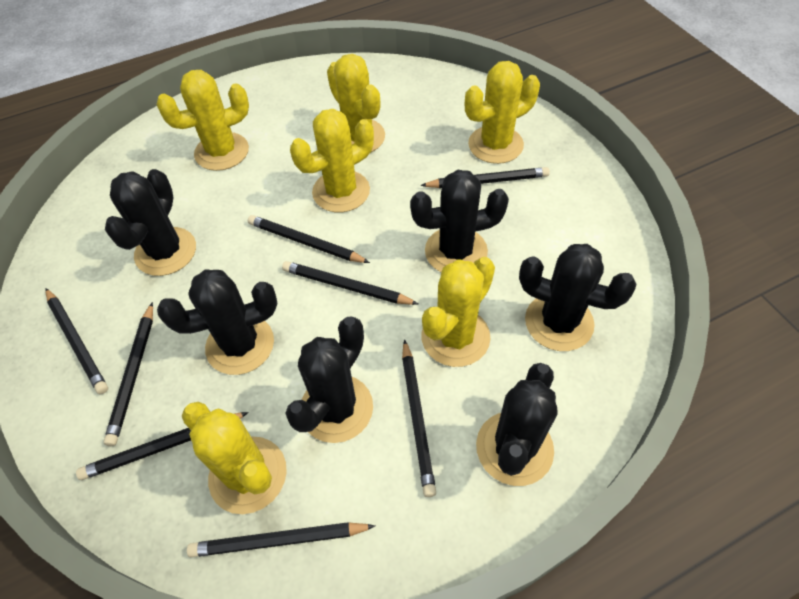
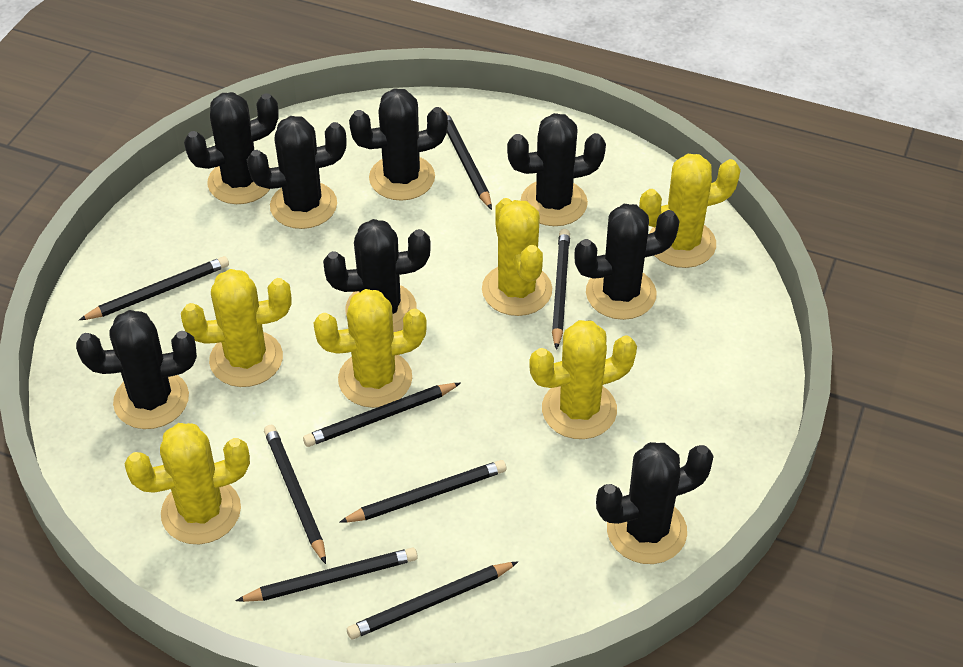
black cactus: [105,169,196,276] [157,270,278,375] [285,317,373,443] [410,170,509,272] [476,363,558,486] [519,244,636,351] = 6 -> [76,310,197,429] [184,92,279,204] [247,116,347,229] [323,219,431,332] [349,88,448,201] [507,113,606,226] [574,204,680,320] [596,442,714,564] = 8

